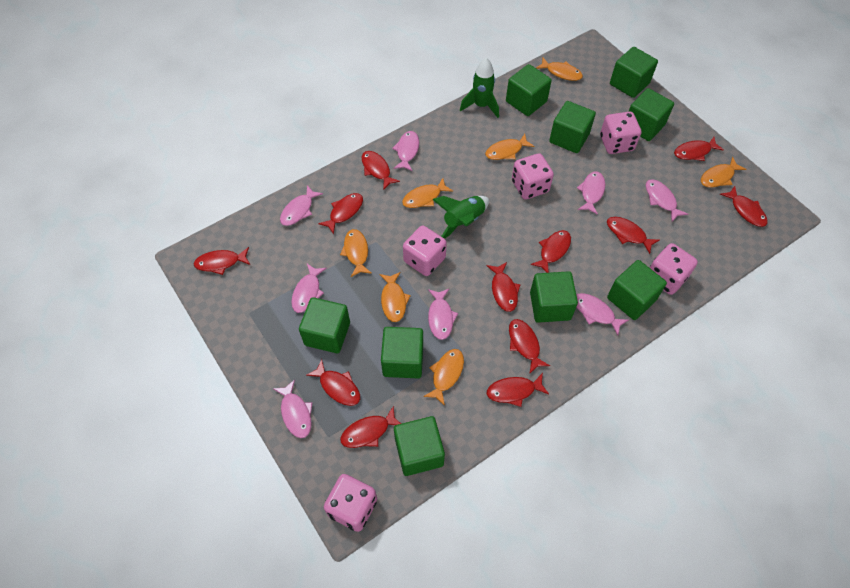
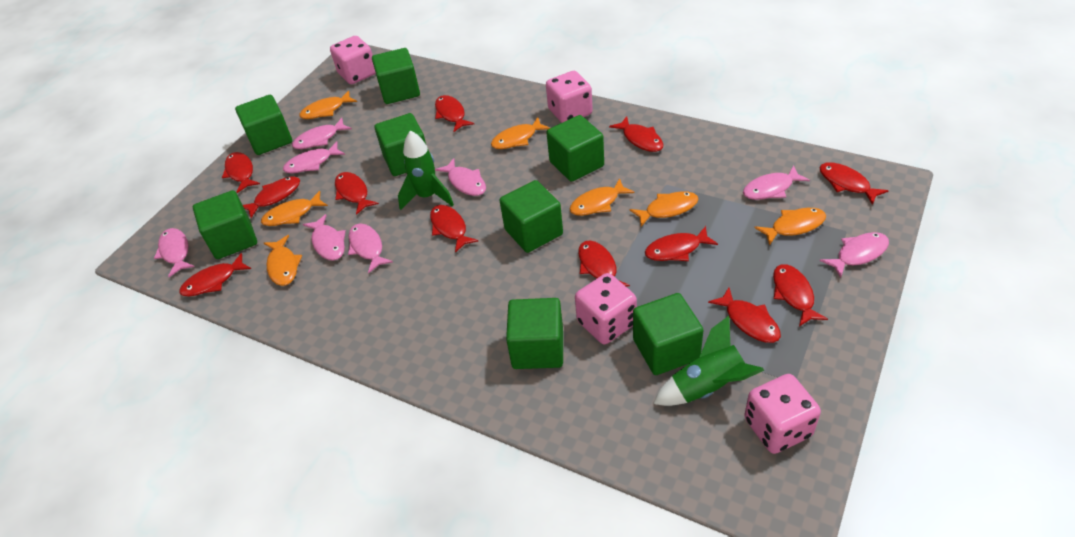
green cube: [299,297,350,353] [381,327,423,378] [394,416,445,476] [506,64,552,116] [530,271,578,323] [549,101,596,153] [607,260,667,320] [610,47,658,98] [629,88,674,141] = 9 -> [193,190,257,259] [235,95,292,155] [372,48,420,104] [374,113,426,176] [500,180,563,253] [506,298,563,369] [546,115,604,182] [633,293,703,375] = 8
pink dice: [324,474,377,532] [403,226,447,276] [512,153,554,199] [600,112,641,154] [650,243,698,295] = 5 -> [330,36,376,84] [546,71,593,123] [575,273,637,344] [744,374,821,454] = 4

